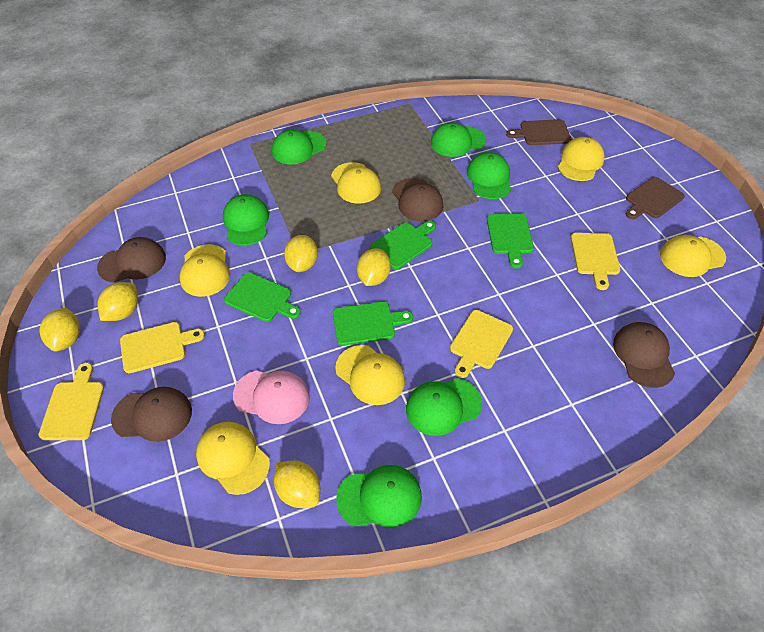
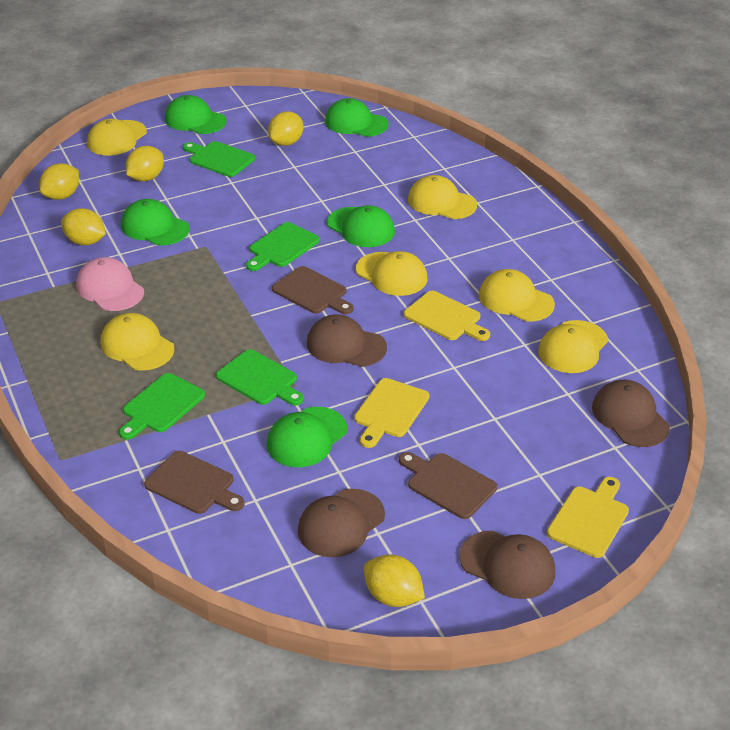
brown cutting board: [506,119,571,145] [626,177,685,219] = 2 -> [144,451,244,514] [272,266,354,314] [399,452,497,519] = 3
green cap: [223,194,269,245] [272,130,327,165] [336,465,422,527] [406,378,482,436] [431,123,486,157] [467,152,511,199] = 6 -> [121,199,189,246] [165,95,227,134] [267,407,347,467] [325,98,388,137] [327,205,395,247] = 5
yellow cutting board: [39,363,104,440] [120,322,205,373] [450,310,513,378] [571,233,620,290] = 4 -> [354,378,429,448] [404,291,490,341] [547,477,629,558] = 3

